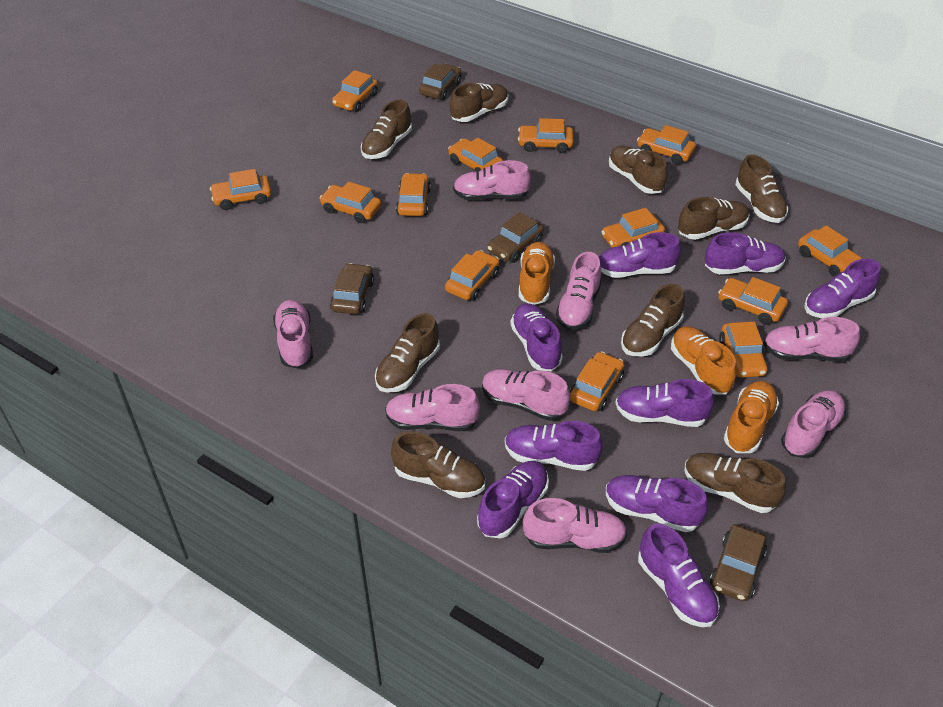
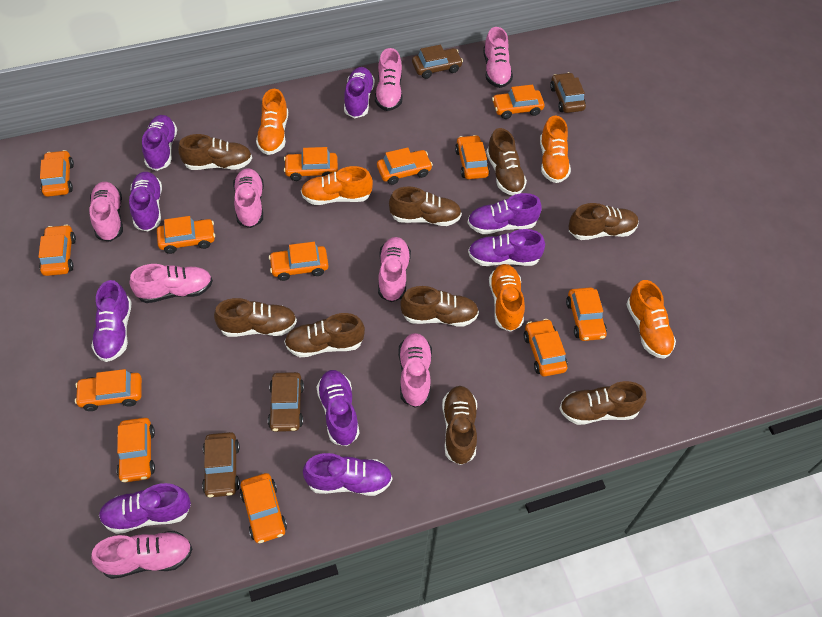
orange shoe: [519,242,555,305] [671,326,737,395] [724,381,779,453] = 3 -> [256,89,288,155] [301,166,373,205] [489,264,525,332] [540,116,571,183] [626,280,676,359] = 5

